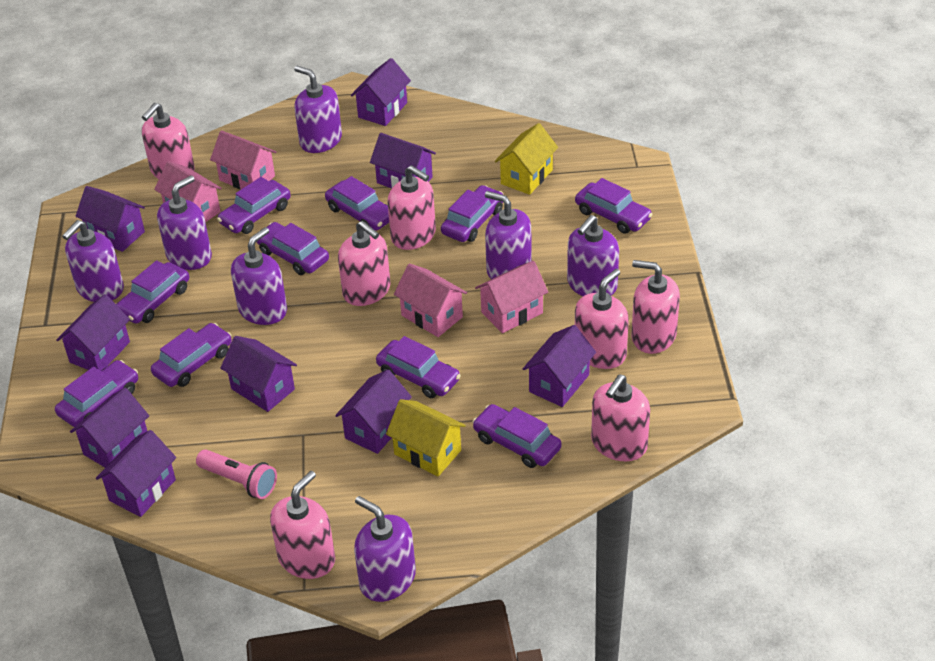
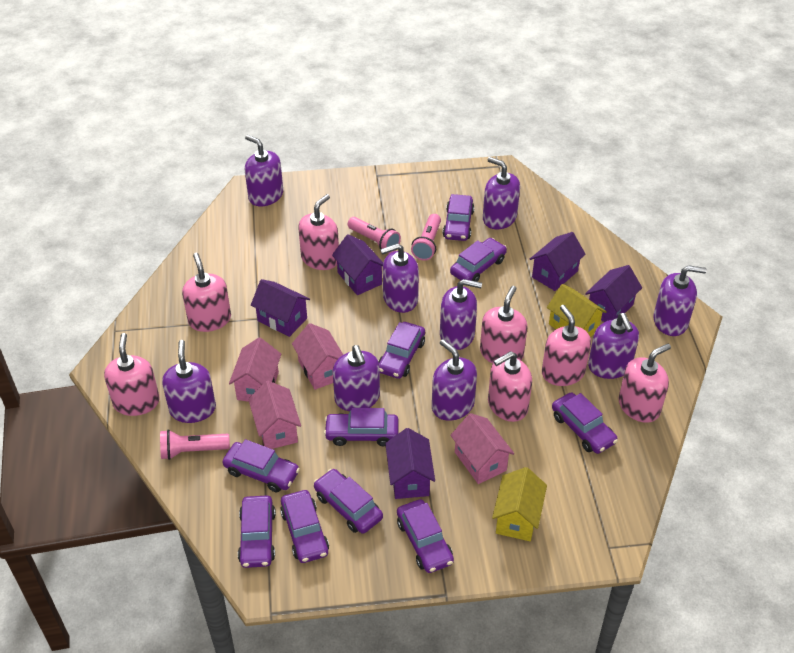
pink flashlight: [196,449,277,499] = 1 -> [160,430,230,460] [348,217,401,254] [411,214,441,261] = 3
purple house: [56,294,130,371] [70,388,149,468] [75,186,145,252] [96,430,176,517] [220,336,297,412] [335,369,412,454] [351,58,411,126] [370,133,436,188] [523,325,596,407] = 9 -> [251,279,310,337] [332,234,383,295] [385,428,435,499] [530,232,586,291] [585,265,642,322] = 5
purple soap dispenser: [62,220,124,302] [157,175,212,270] [231,227,287,325] [294,66,342,153] [354,496,416,602] [485,191,532,279] [567,215,619,296] = 7 -> [162,340,216,423] [245,135,283,206] [333,345,380,411] [380,243,419,313] [432,339,477,421] [440,279,482,350] [483,157,520,229] [588,313,639,379] [653,265,707,336] = 9

